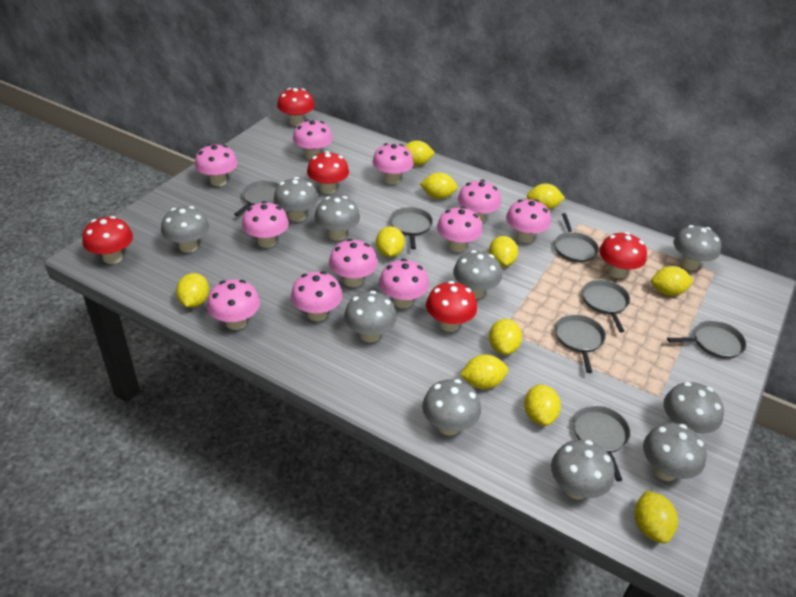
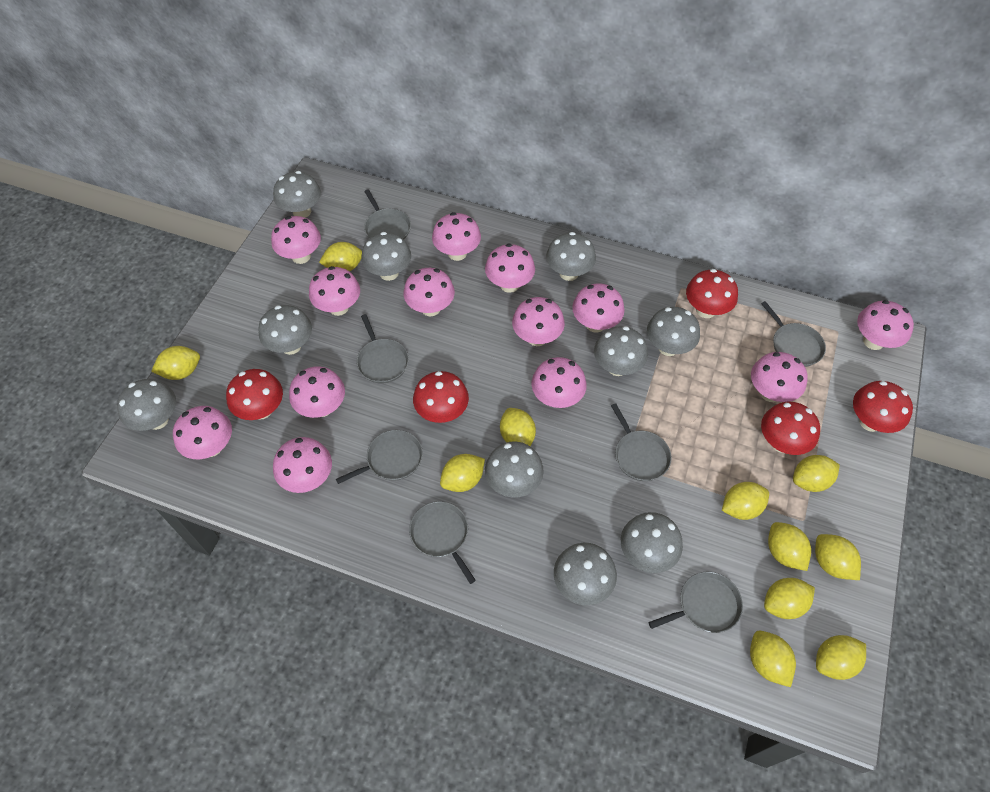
pink mushroom: [195,144,238,186] [207,279,260,330] [242,201,289,248] [291,271,342,321] [293,120,333,160] [329,239,378,287] [372,143,414,184] [379,259,429,308] [437,206,482,252] [458,180,501,223] [506,199,551,243] = 11 -> [173,406,232,459] [271,216,321,264] [273,437,332,493] [289,366,345,418] [309,266,360,316] [403,268,455,316] [432,212,481,261] [485,244,535,293] [512,297,565,346] [531,357,587,408] [572,283,625,332] [751,352,807,402] [857,300,914,350] = 13

